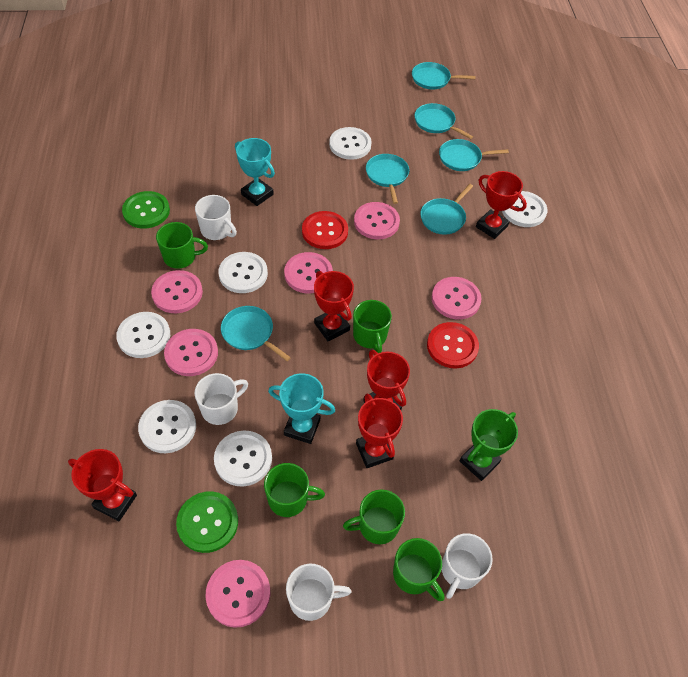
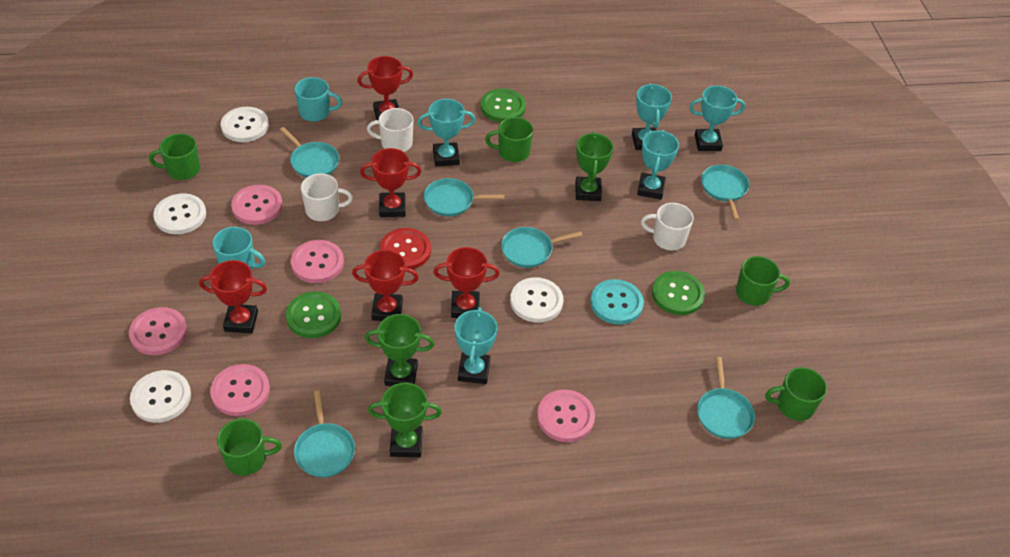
green button: [122,191,170,229] [176,491,238,553] = 2 -> [286,292,341,338] [481,88,526,122] [652,271,705,315] = 3
green trophy: [460,409,518,481] = 1 -> [365,314,434,386] [368,383,442,457] [575,132,613,201] = 3
pink button: [151,270,203,313] [164,329,218,376] [206,560,270,628] [284,252,333,293] [354,202,400,239] [432,277,482,319] = 6 -> [129,307,187,355] [210,364,270,416] [231,185,283,225] [291,240,344,283] [537,390,595,442] = 5
red button: [302,211,348,249] [427,322,479,369] = 2 -> [380,228,431,269] = 1
turquoise button: none = 0 -> [590,279,644,324] = 1
turquoise mug: none = 0 -> [212,227,265,270] [294,77,342,121] = 2
turquoise trophy: [235,138,275,206] [268,373,335,444] = 2 -> [417,99,475,166] [454,307,497,384] [632,83,672,150] [637,130,679,200] [689,86,745,151] = 5
white button: [116,312,170,358] [138,400,196,453] [214,431,272,487] [218,252,268,293] [329,127,372,160] [502,191,547,227] = 6 -> [130,370,191,423] [153,194,206,234] [221,107,269,142] [510,277,563,323] = 4
white mug: [195,195,237,240] [195,373,248,425] [286,563,351,621] [442,533,493,599] = 4 -> [301,174,353,221] [367,108,414,152] [641,203,694,250] = 3

